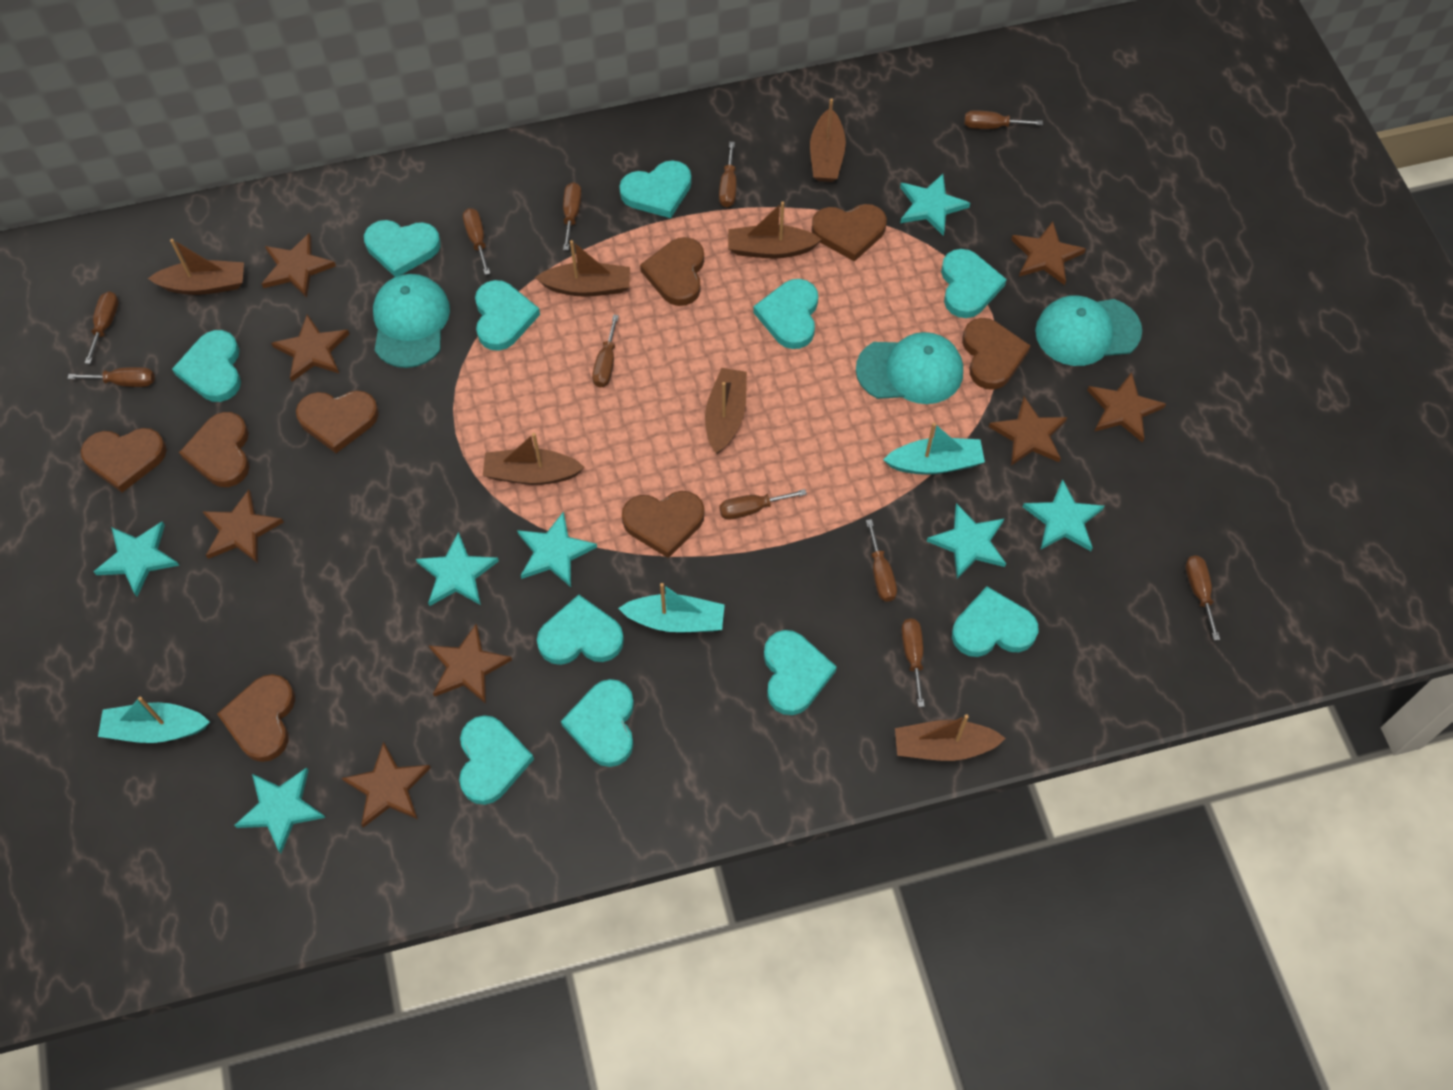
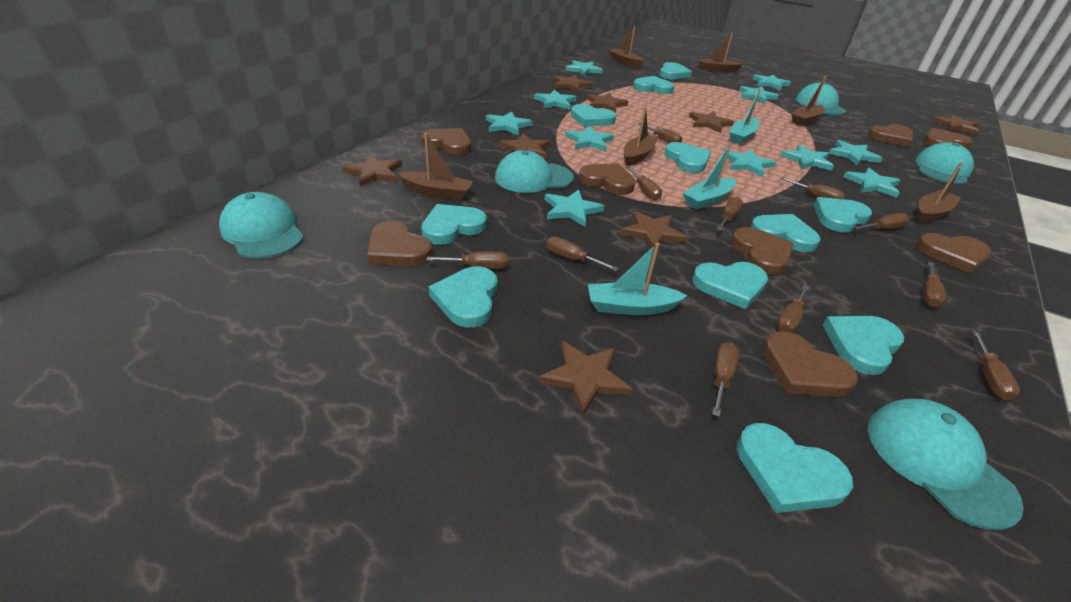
brown boat: [148,239,244,295] [483,433,585,485] [535,240,630,296] [705,368,747,454] [728,201,822,258] [810,98,846,182] [895,714,1006,761] = 7 -> [397,133,473,200] [608,26,644,68] [623,107,659,166] [699,33,743,72] [791,76,827,126] [917,162,963,223] = 6
turquoise cap: [373,274,450,368] [856,332,963,404] [1035,295,1142,366] = 3 -> [219,192,304,259] [495,150,574,193] [796,82,846,115] [868,399,1024,530] [915,142,974,185] = 5
turquoise star: [94,521,180,597] [234,767,326,854] [416,532,499,606] [517,511,597,587] [900,174,970,236] [927,503,1006,579] [1023,479,1104,551] = 7 -> [486,111,532,135] [534,90,576,110] [545,190,604,227] [565,60,603,76] [565,126,614,151] [727,149,776,177] [739,86,779,104] [753,74,791,91] [781,145,834,171] [829,140,882,165] [843,168,900,198] = 11

